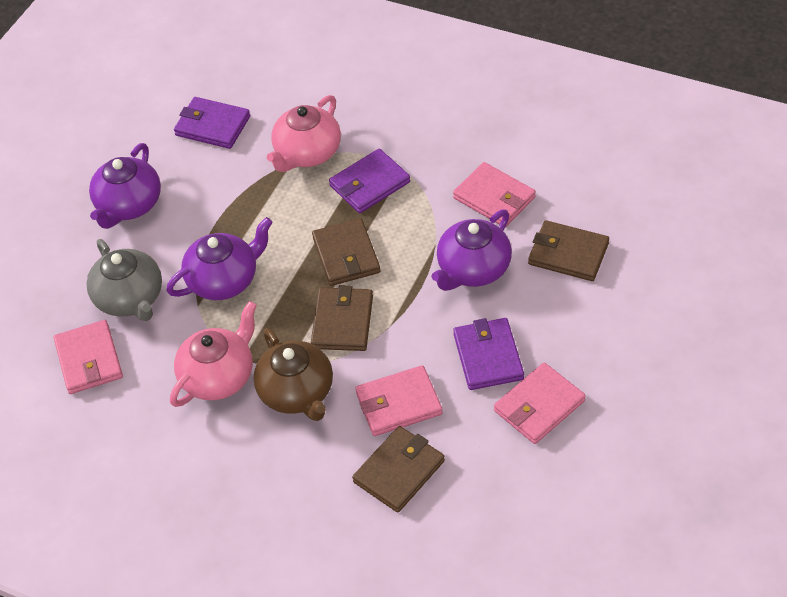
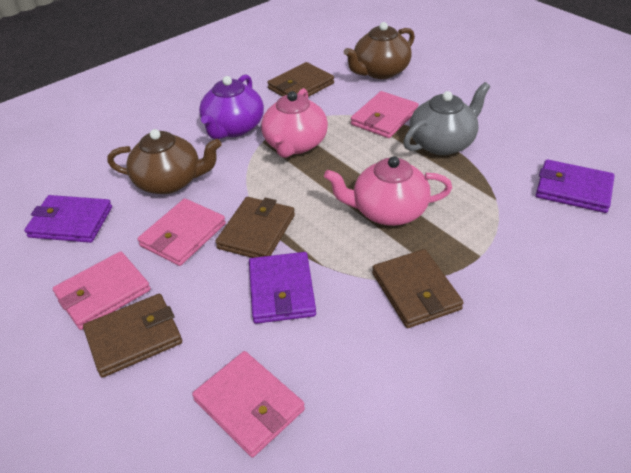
brown teapot: [253,328,333,421] = 1 -> [107,129,222,194] [344,22,415,79] = 2
purple teapot: [89,143,161,229] [167,217,273,300] [432,209,512,291] = 3 -> [199,75,264,139] = 1

